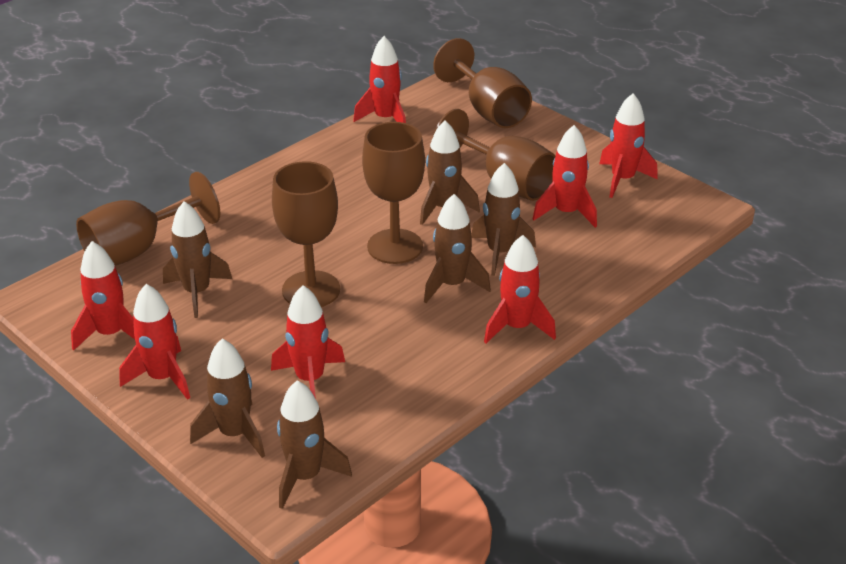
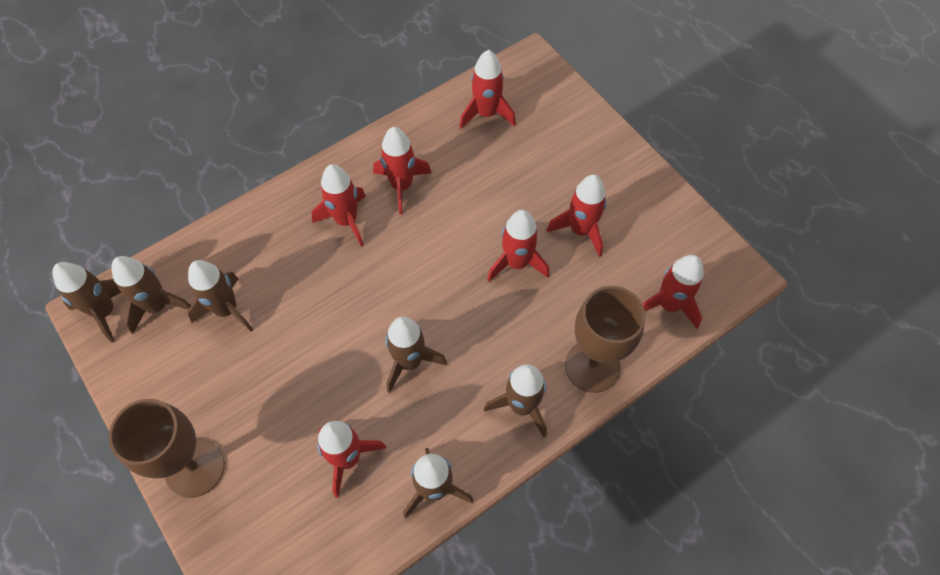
brown goblet: [76,172,220,266] [272,161,340,307] [362,122,425,264] [433,38,532,128] [433,109,555,201] = 5 -> [109,399,225,498] [565,286,646,393] = 2

